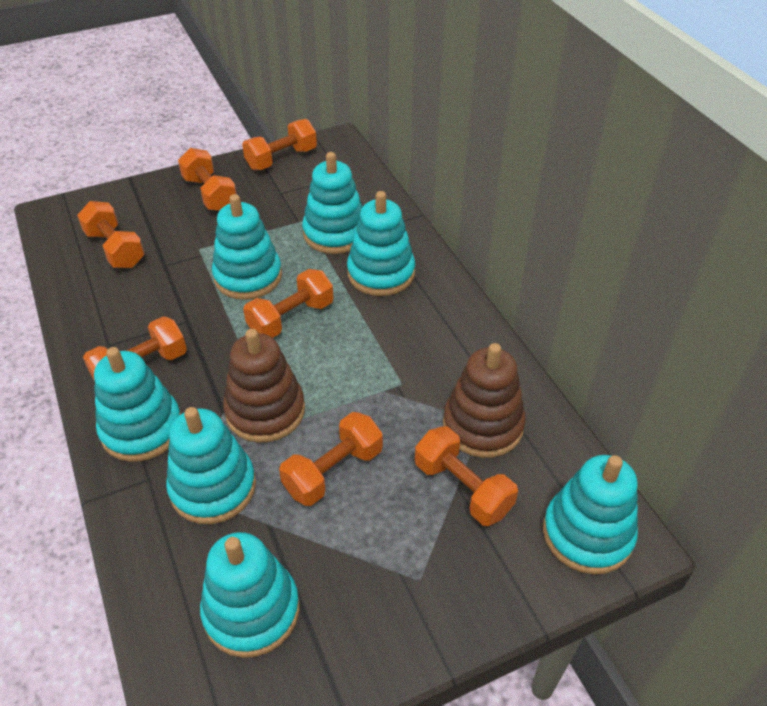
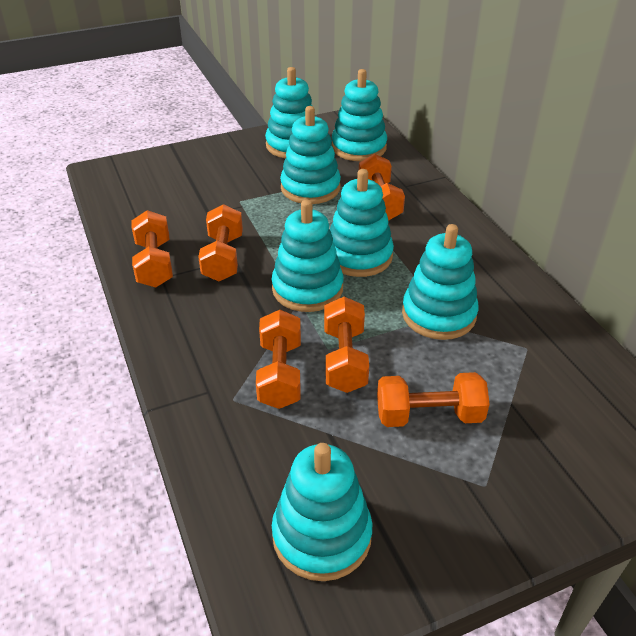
brown stacking toy: [223,329,305,443] [443,343,526,458] = 2 -> none = 0
orange dumbbell: [77,201,145,268] [83,316,187,381] [178,148,236,211] [242,119,317,170] [243,269,334,338] [279,412,383,506] [415,426,518,526] = 7 -> [131,210,173,287] [198,204,243,281] [256,310,301,409] [324,297,369,393] [359,154,405,221] [377,372,490,427] = 6

